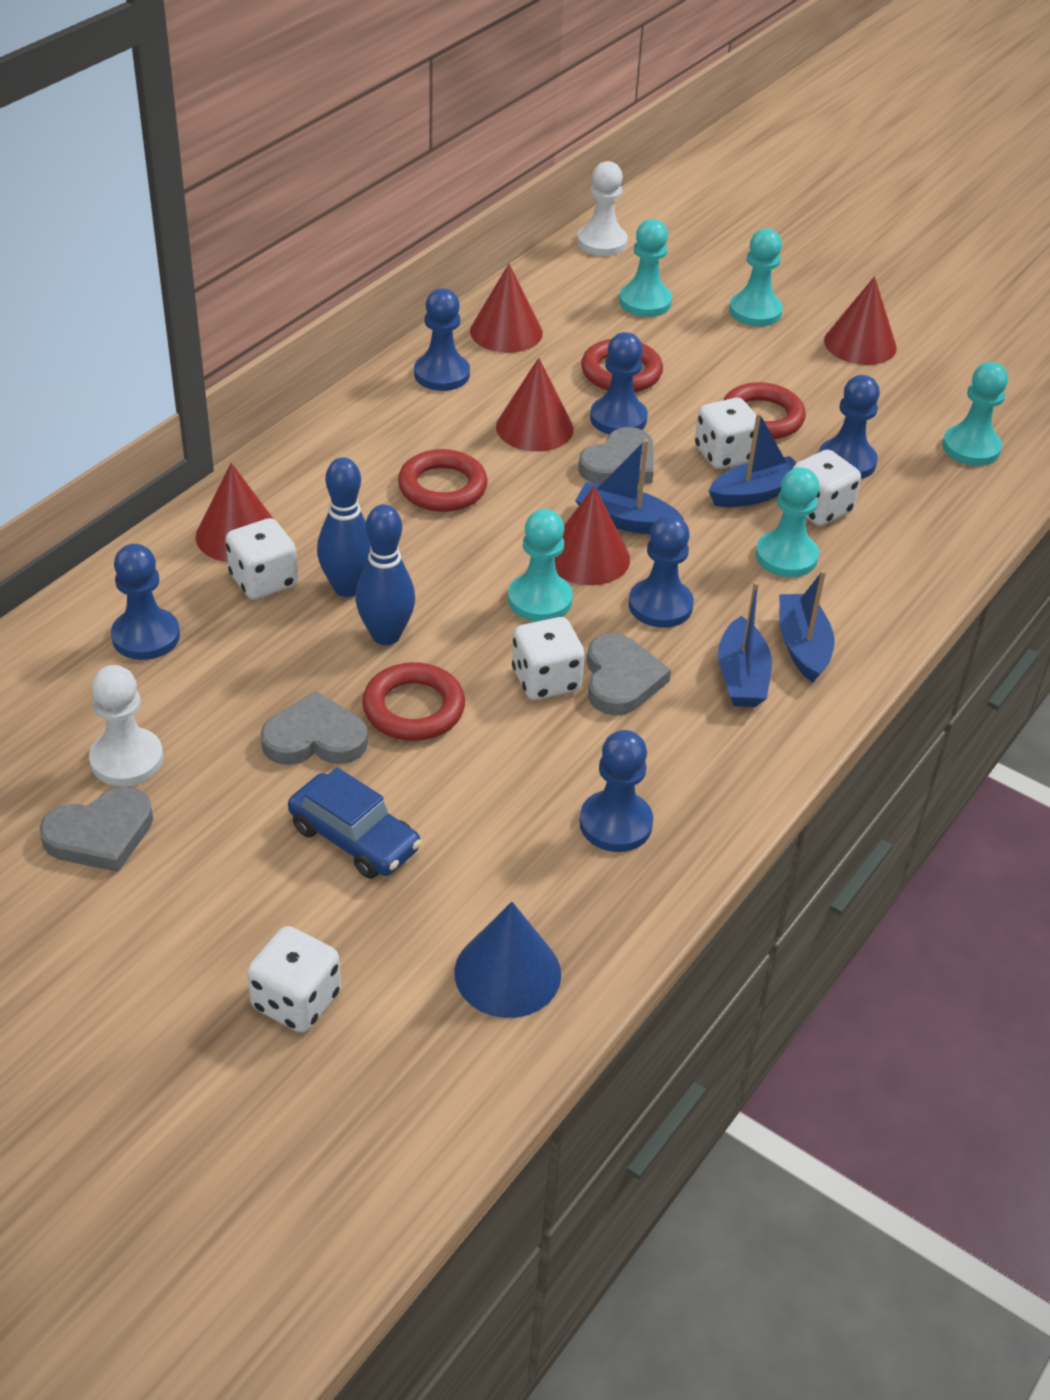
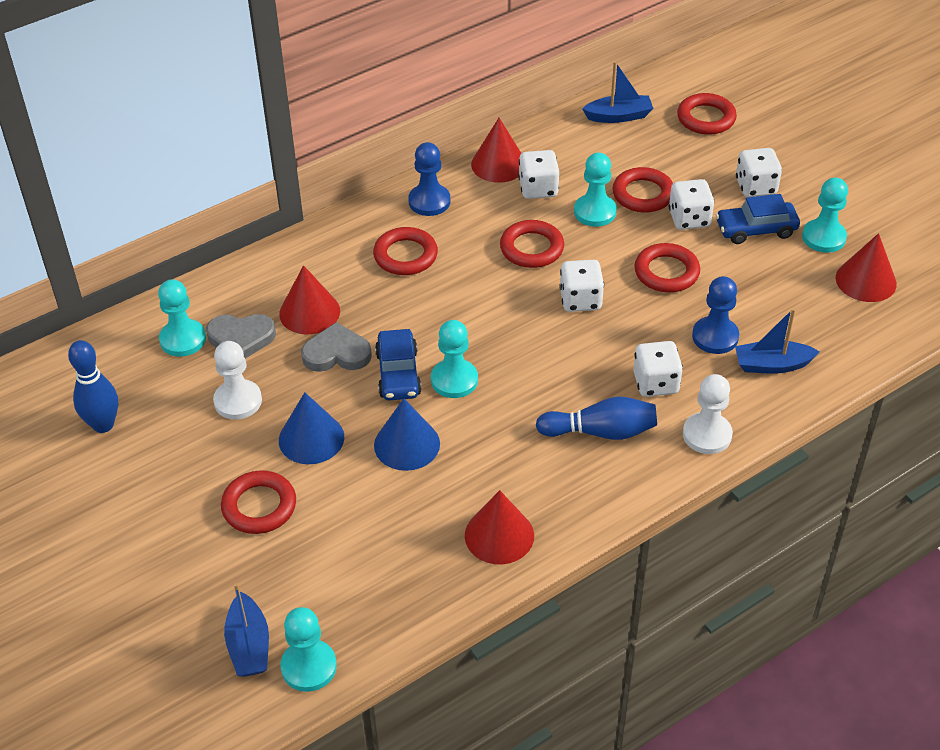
blue boat: [575,439,684,534] [709,413,796,507] [718,581,772,707] [779,570,835,683] = 4 -> [224,583,269,677] [582,61,653,123] [735,308,820,374] = 3
blue car: [288,767,422,879] = 1 -> [375,329,422,401] [716,194,800,244] = 2
blue cone: [454,902,561,1018] = 1 -> [279,392,344,464] [374,398,440,471] = 2
blue pawn: [111,544,180,660] [414,288,470,391] [579,730,653,852] [590,332,648,434] [629,515,694,628] [819,375,880,479] = 6 -> [408,142,450,216] [692,276,739,354] = 2
grey heart: [39,787,153,872] [260,691,368,765] [578,427,654,484] [587,633,671,716] = 4 -> [206,314,276,358] [301,322,372,372] = 2
red cone: [196,463,274,562] [470,264,543,353] [496,358,574,452] [555,486,630,585] [824,276,897,365] = 5 -> [279,265,340,335] [465,490,534,564] [471,118,521,183] [836,233,897,302] = 4
red ring: [362,662,465,741] [398,449,488,512] [581,339,663,392] [724,382,806,439] = 4 -> [221,470,296,534] [373,227,438,275] [500,220,564,268] [612,167,673,213] [634,243,700,292] [677,93,737,135] = 6

